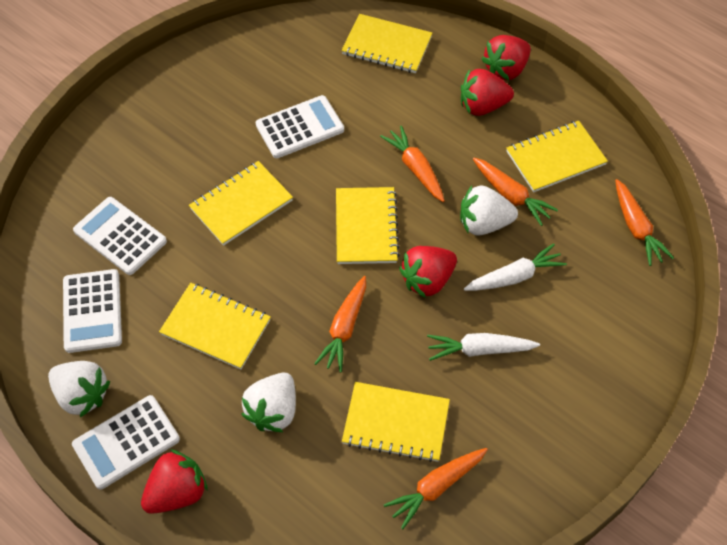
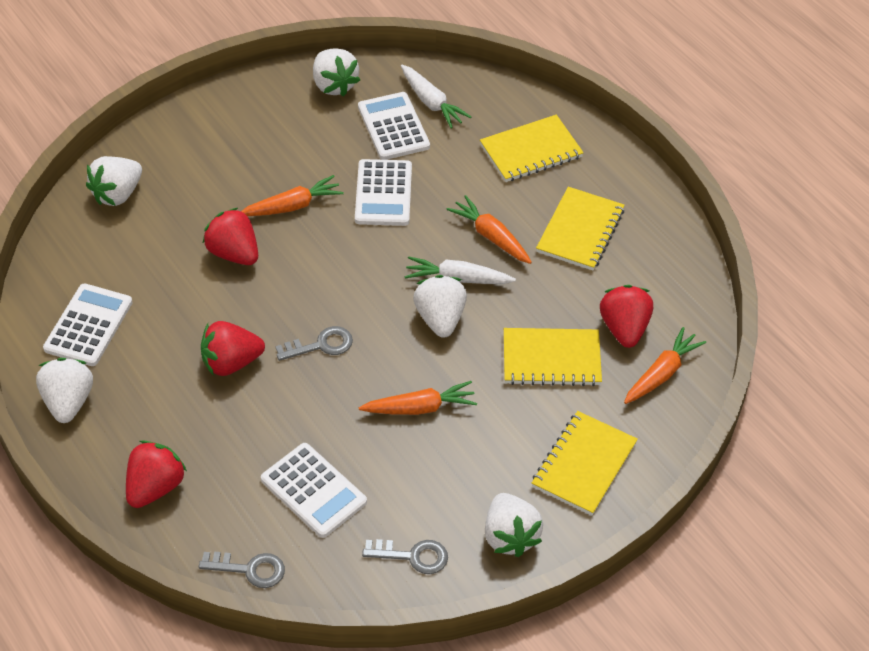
grey key: none = 0 -> [199,551,285,588] [276,326,353,361] [362,539,448,574] = 3
orange carrot: [314,276,366,373] [380,126,445,202] [384,448,488,529] [473,158,558,226] [615,179,674,266] = 5 -> [241,175,344,216] [359,381,477,415] [446,195,532,264] [624,327,706,404] = 4
white strawberry: [48,361,110,418] [241,373,296,432] [460,185,518,236] = 3 -> [36,358,93,423] [86,156,142,206] [313,48,360,97] [413,275,467,338] [485,493,543,557] = 5
yellow notebook: [159,283,271,370] [189,161,293,246] [336,187,400,264] [341,14,432,73] [342,382,450,462] [506,121,608,192] = 6 -> [480,115,584,182] [504,328,602,386] [532,411,638,515] [536,187,625,270] = 4

